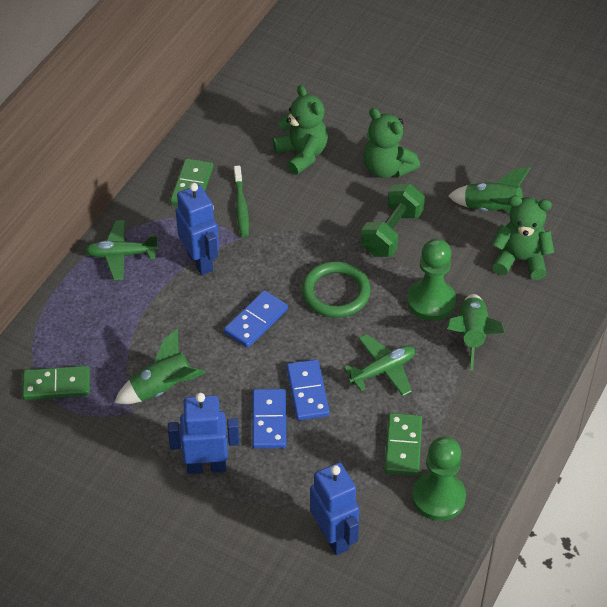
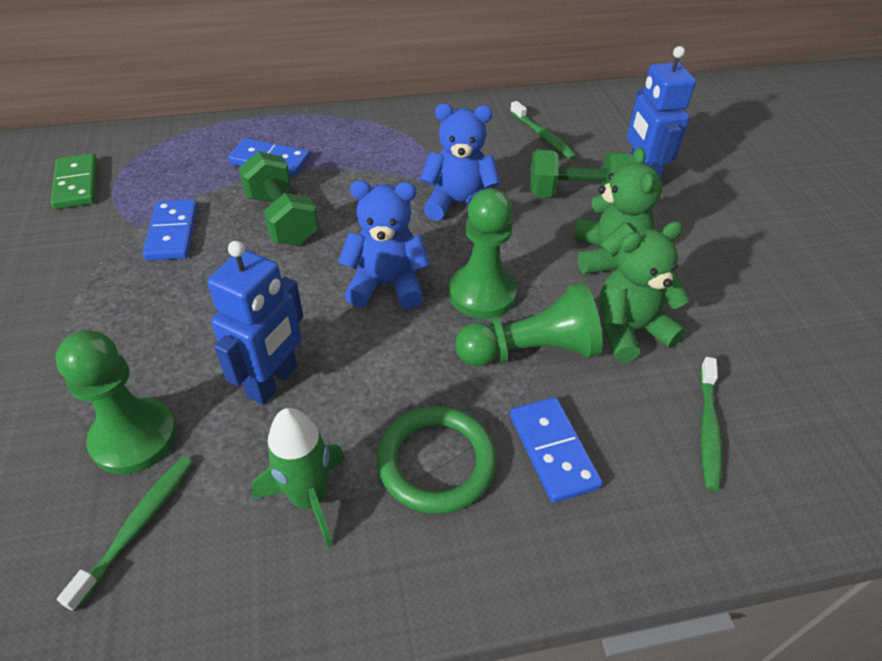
blue robot: [168,393,240,474] [176,183,219,275] [310,462,359,555] = 3 -> [207,241,303,405] [627,46,696,179] = 2
blue teddy bear: none = 0 -> [338,180,430,309] [420,104,500,221] = 2
green domino: [22,366,90,400] [170,158,213,206] [385,413,422,476] = 3 -> [50,153,97,209] = 1
green dumbbell: [361,184,425,257] = 1 -> [238,151,319,245] [530,149,633,197] = 2
green pawn: [407,239,456,321] [412,437,466,521] = 2 -> [56,330,177,474] [449,189,517,319] [455,283,602,366] = 3
green plane: [85,220,159,281] [343,334,415,396] = 2 -> none = 0
green rocket: [114,329,206,404] [447,294,505,370] [448,167,530,213] = 3 -> [252,408,345,547] = 1
green teddy bear: [273,85,328,175] [363,108,420,178] [492,196,554,280] = 3 -> [573,147,662,274] [599,221,690,363] = 2
green toothbrush: [234,166,249,237] = 1 -> [57,457,193,612] [510,101,577,160] [700,357,722,491] = 3

